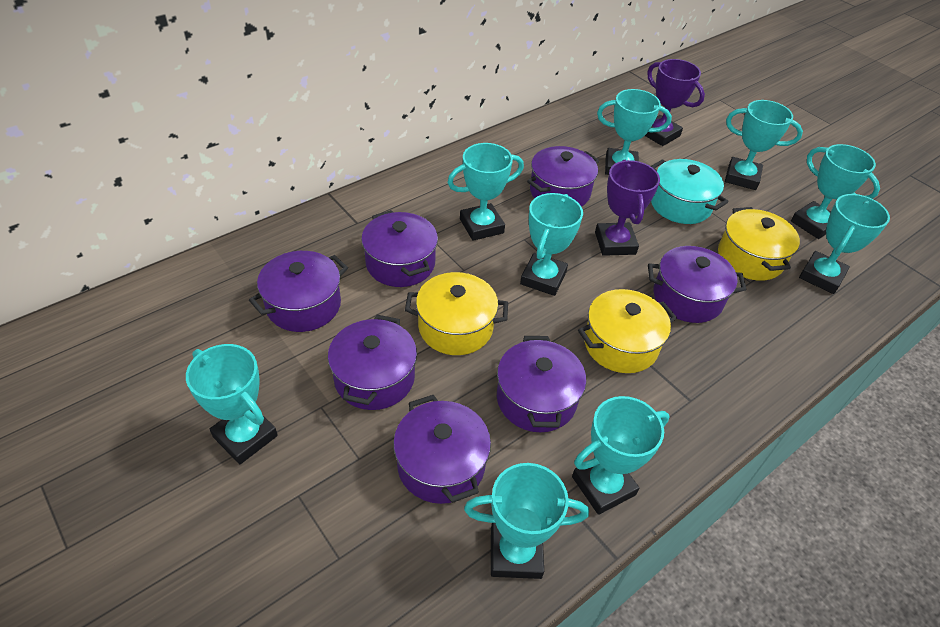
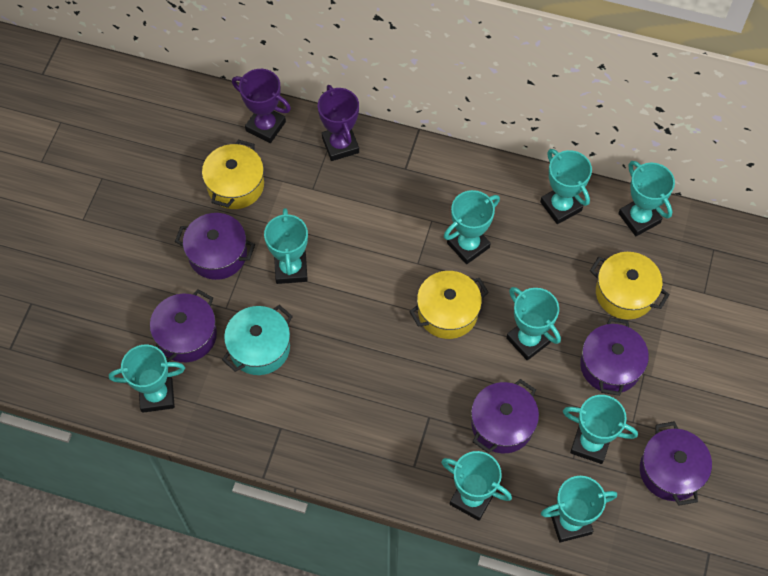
purple pot: [249,251,348,332] [328,315,417,410] [361,210,438,287] [393,395,491,504] [497,336,586,432] [527,146,599,207] [648,246,746,323] = 7 -> [150,289,217,362] [175,213,255,280] [471,379,539,454] [580,318,649,396] [640,421,712,506] = 5

